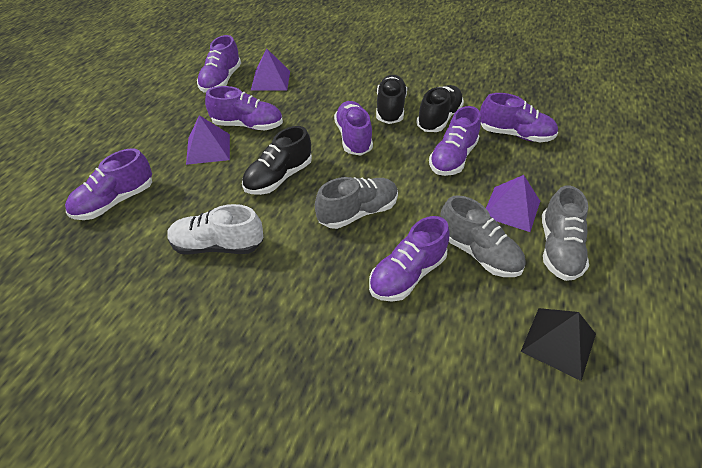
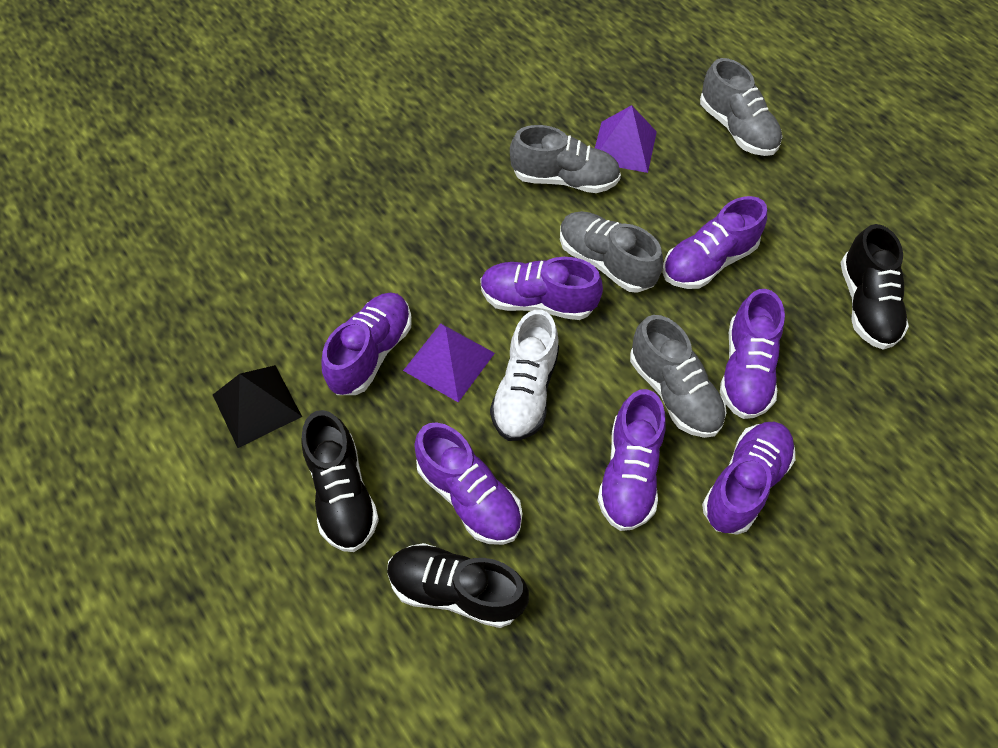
grey shoe: [315,177,398,229] [440,195,526,277] [542,185,589,281] = 3 -> [510,125,621,193] [560,211,663,293] [630,315,726,438] [700,58,782,156] = 4
purple pyramid: [186,115,230,165] [251,48,290,91] [486,175,540,232] = 3 -> [403,323,495,402] [595,105,657,173] = 2

